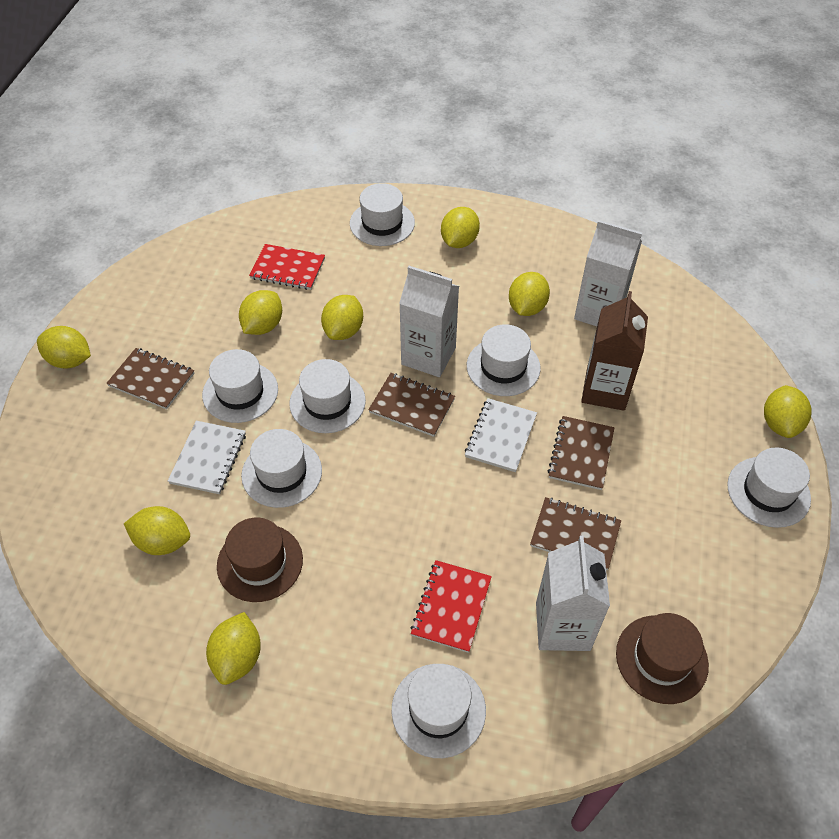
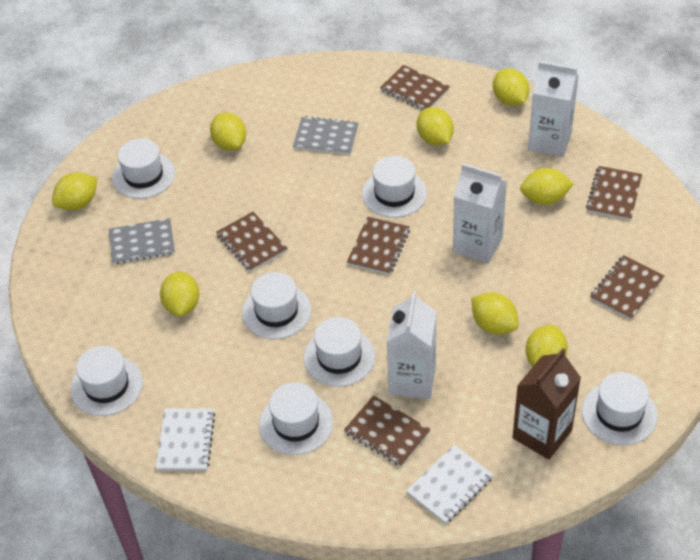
brown hat: [217,518,303,602] [616,613,709,704] = 2 -> none = 0
brown notebook: [106,348,194,410] [368,373,455,437] [530,497,621,570] [548,416,614,490] = 4 -> [216,212,288,272] [344,395,431,467] [347,217,410,275] [380,65,450,110] [586,166,642,220] [590,255,664,320] = 6
grey notebook: none = 0 -> [109,218,175,264] [293,116,358,155] = 2
red notebook: [249,244,325,290] [410,560,492,653] = 2 -> none = 0

